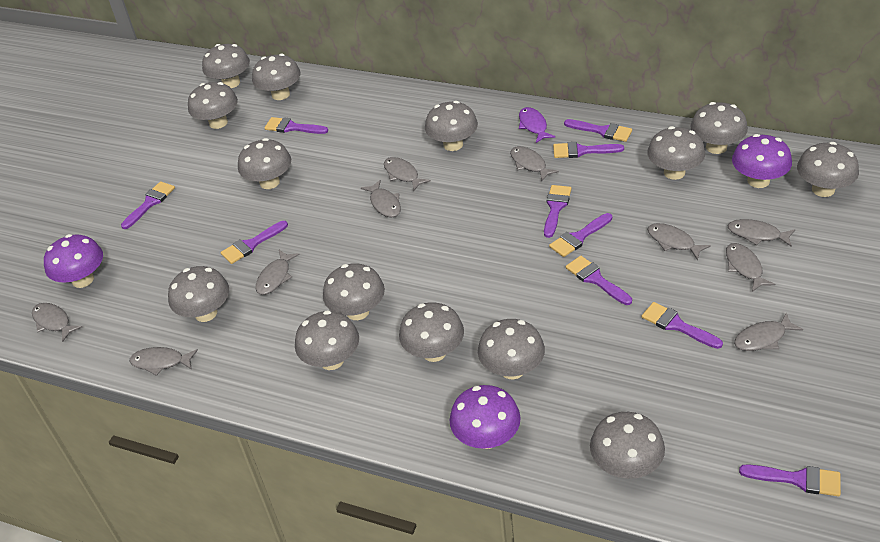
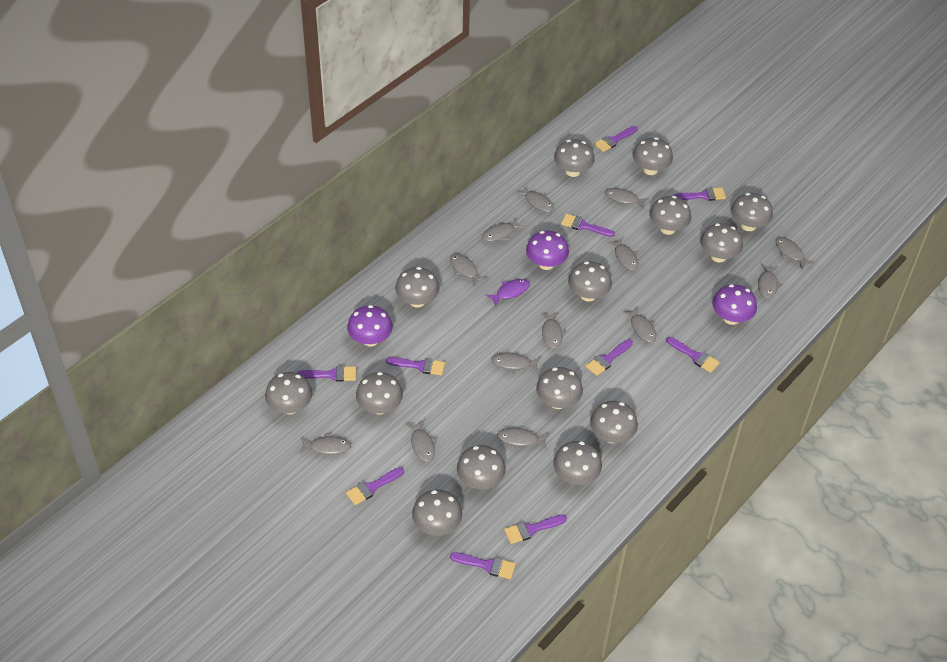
grey fish: [32,303,82,342] [130,347,198,376] [256,250,300,295] [361,180,401,218] [384,157,431,192] [510,146,559,181] [647,223,711,260] [726,243,775,292] [728,219,795,247] [734,313,803,351] = 10 -> [299,433,351,455] [406,420,437,462] [450,253,487,286] [482,217,525,242] [491,352,540,374] [497,428,549,451] [515,185,554,212] [541,312,566,349] [605,188,649,209] [607,237,638,270] [623,307,656,343] [758,264,782,298] [776,237,814,270] = 13

